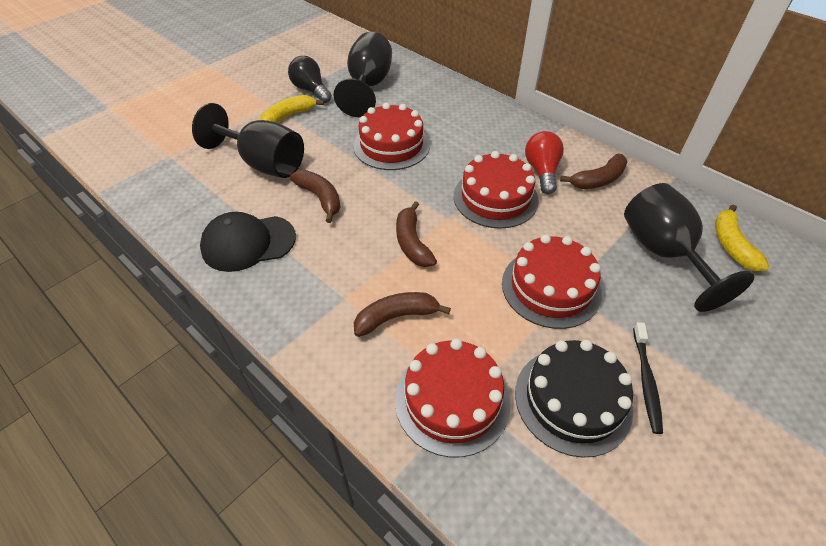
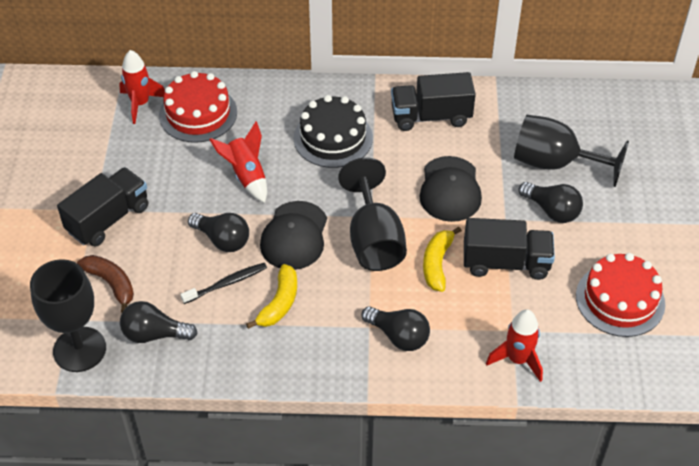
black cap: [200,212,296,272] = 1 -> [260,201,327,270] [419,156,482,222] = 2
black light bulb: [288,56,332,103] = 1 -> [120,301,198,343] [188,213,249,252] [361,306,430,351] [519,182,583,223] = 4
black truck: none = 0 -> [57,167,148,247] [391,72,476,131] [464,218,555,280] = 3
brown banana: [290,170,341,223] [354,292,451,337] [396,201,437,267] [560,154,627,189] = 4 -> [77,255,134,313] = 1
red cake: [353,103,430,170] [395,339,511,457] [454,151,539,229] [502,234,602,329] = 4 -> [159,71,237,143] [576,253,665,337] = 2
red light bulb: [525,131,564,194] = 1 -> none = 0
red rocket: none = 0 -> [119,50,165,124] [209,121,267,203] [486,309,543,382] = 3

